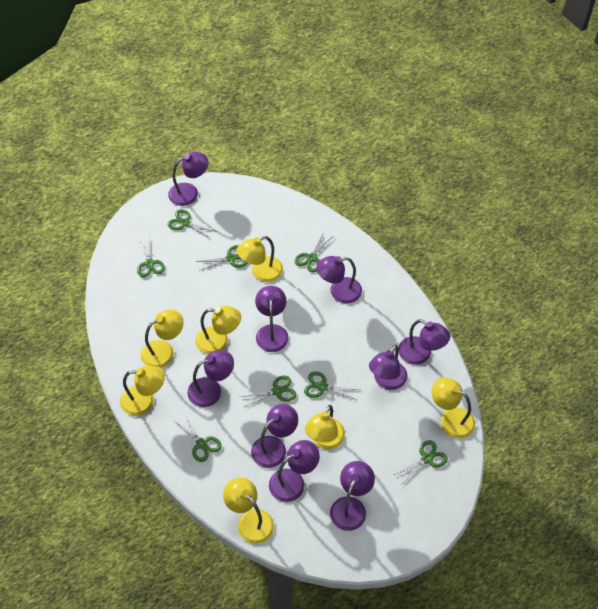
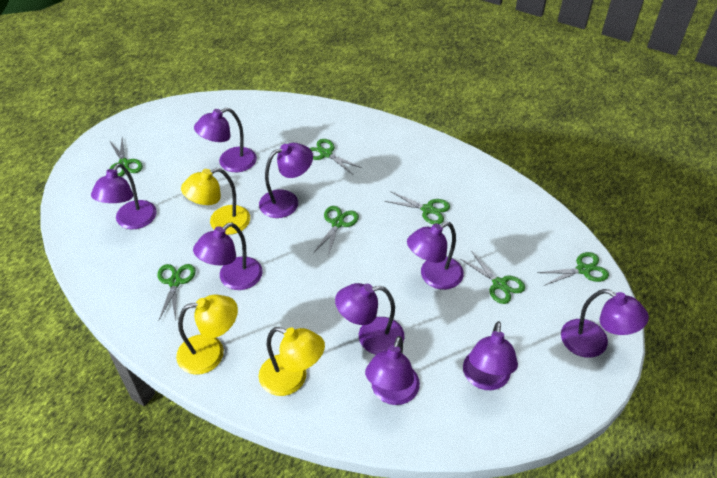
green scissors: [137,236,165,277] [167,209,217,239] [176,415,222,462] [196,245,247,271] [240,375,296,407] [295,232,332,272] [304,371,360,400] [394,440,448,484] = 8 -> [109,138,143,177] [157,264,196,321] [310,139,362,174] [314,206,359,256] [384,191,450,224] [461,251,525,304] [537,252,609,285] = 7
yellow lamp: [120,365,165,416] [141,310,184,368] [195,306,241,354] [223,477,274,544] [237,236,283,282] [305,405,345,449] [432,377,475,439] = 7 -> [176,295,238,375] [181,168,250,235] [258,327,325,396] = 3

